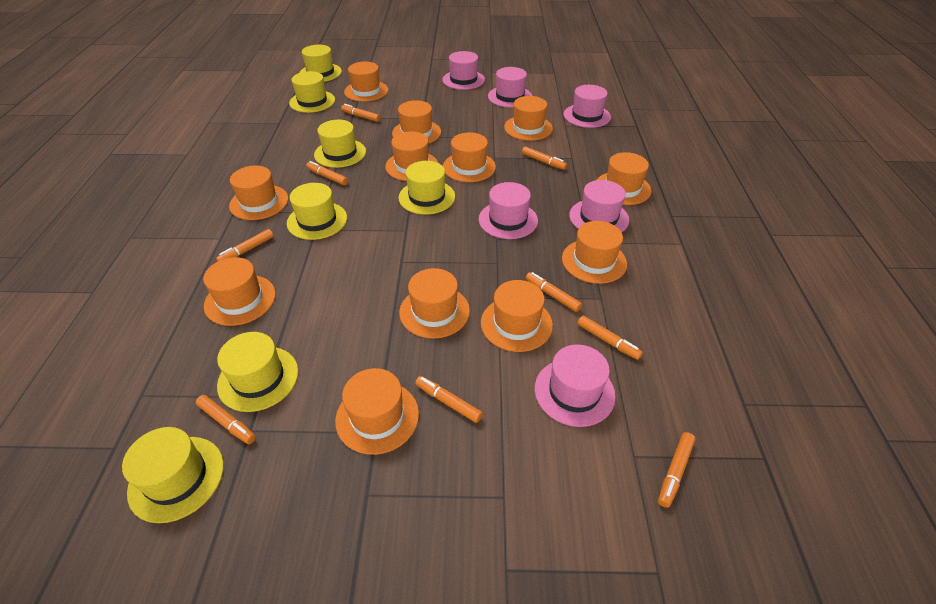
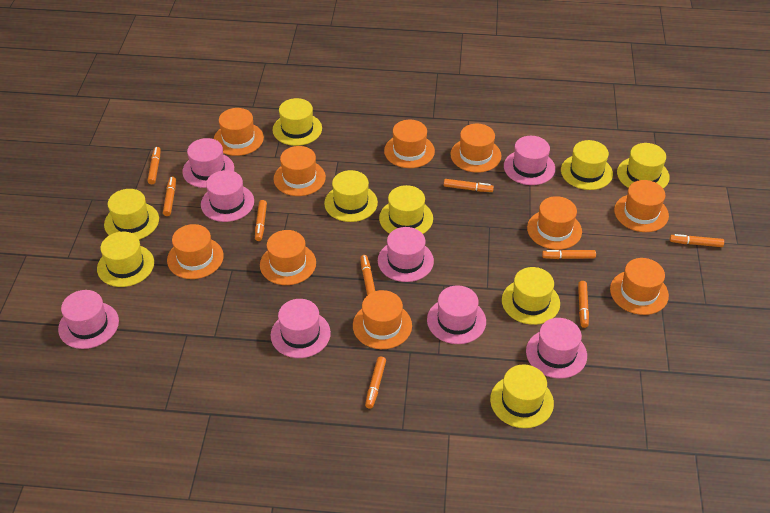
orange hat: [203,257,276,326] [229,166,288,220] [335,368,419,455] [344,62,388,102] [385,131,438,181] [392,100,441,144] [399,268,470,339] [443,132,496,182] [481,280,553,352] [504,96,553,141] [562,221,627,284] [597,152,651,205] = 12 -> [167,224,224,279] [214,108,264,156] [260,230,316,285] [274,146,326,196] [353,290,412,349] [384,120,435,168] [450,124,501,173] [527,196,582,250] [610,258,669,315] [614,180,669,232] = 10
pink hat: [442,51,485,90] [479,182,538,239] [488,67,532,108] [535,344,616,427] [564,85,611,128] [569,180,629,232] = 6 -> [58,290,119,349] [182,138,234,188] [201,170,254,222] [271,299,331,358] [378,227,434,282] [427,285,486,344] [504,136,555,185] [526,318,587,379] = 8
yellow hat: [122,427,224,523] [217,332,298,412] [287,183,347,240] [289,71,335,113] [300,45,342,82] [314,120,366,168] [398,161,455,215] = 7 -> [97,232,154,287] [104,189,159,240] [273,98,322,146] [324,170,378,222] [379,185,433,234] [490,364,554,428] [502,267,560,325] [561,140,613,190] [617,143,670,189] = 9

